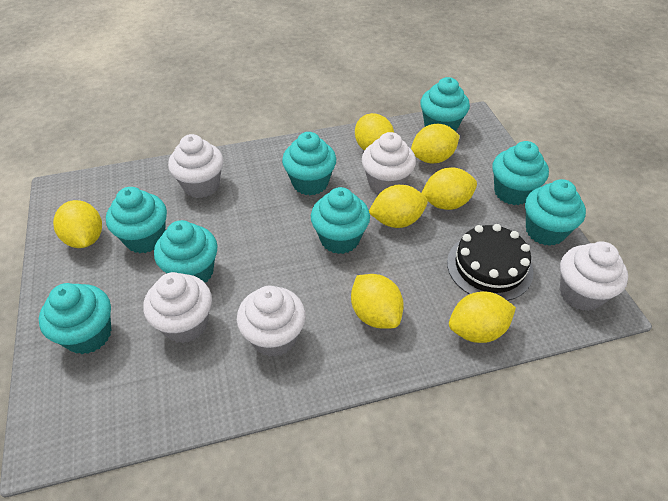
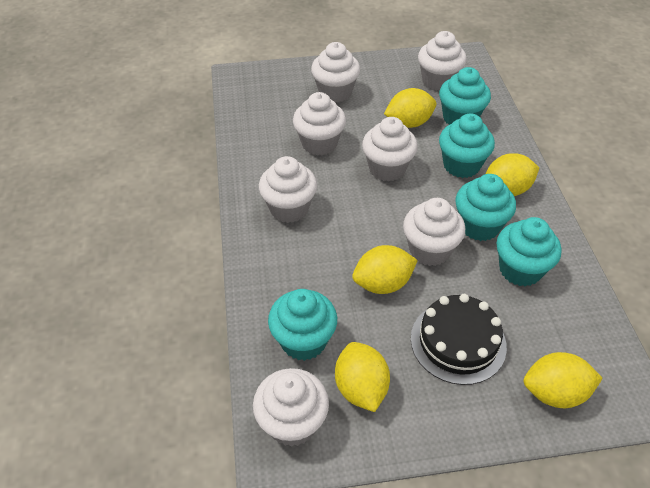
turquoise cupcake: [39,283,112,354] [106,187,167,253] [154,220,218,283] [282,132,336,195] [311,187,370,254] [420,77,470,132] [493,141,549,205] [525,179,586,246] = 8 -> [268,289,337,361] [439,67,491,125] [439,113,495,178] [455,174,516,241] [497,217,561,287] = 5
white cupcake: [143,272,212,343] [168,134,223,198] [237,286,306,357] [362,132,416,194] [560,242,628,311] = 5 -> [253,368,329,447] [259,156,317,223] [293,92,346,156] [311,42,360,103] [362,117,418,182] [403,198,465,266] [418,31,467,91] = 7
yellow lemon: [53,200,102,248] [351,274,404,329] [355,113,394,151] [369,185,428,228] [411,124,460,163] [422,168,477,210] [449,291,516,343] = 7 -> [335,342,390,412] [352,245,418,294] [384,88,436,128] [486,153,539,196] [524,352,603,408] = 5

